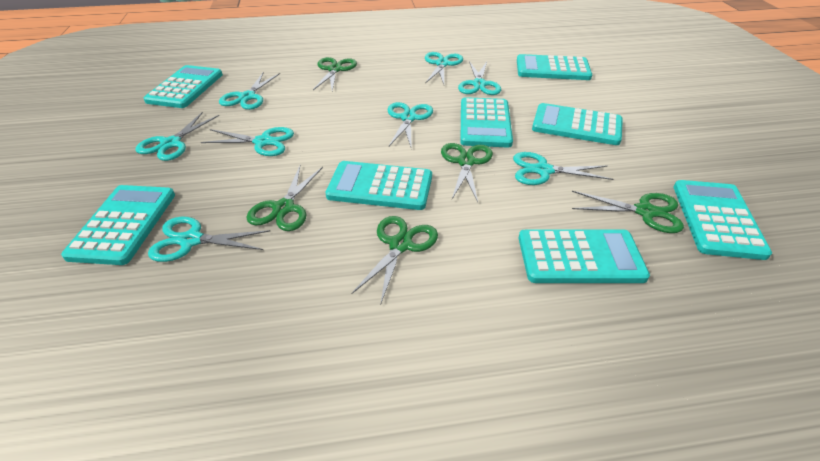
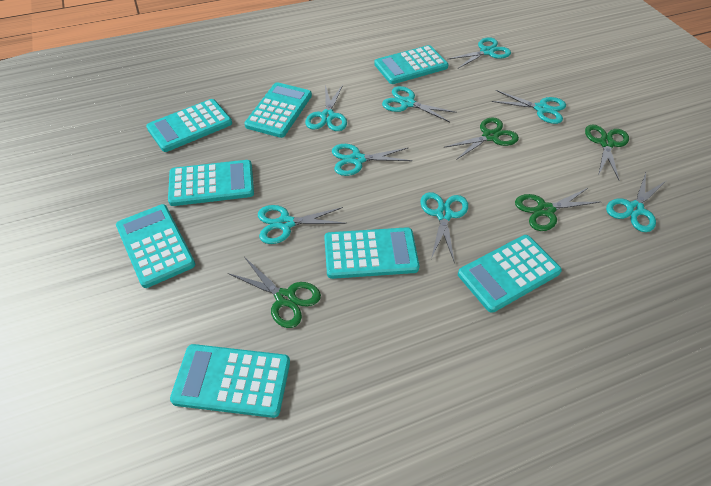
green scissors: [246,166,323,231] [313,57,357,91] [351,216,438,303] [441,143,493,202] [572,191,684,233] = 5 -> [228,257,321,328] [444,118,519,160] [515,188,600,231] [585,124,629,180] = 4

